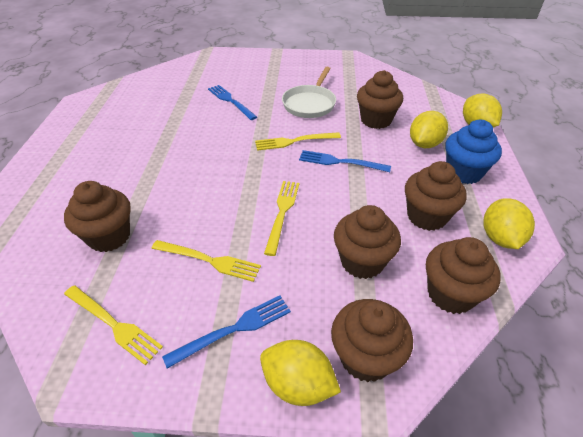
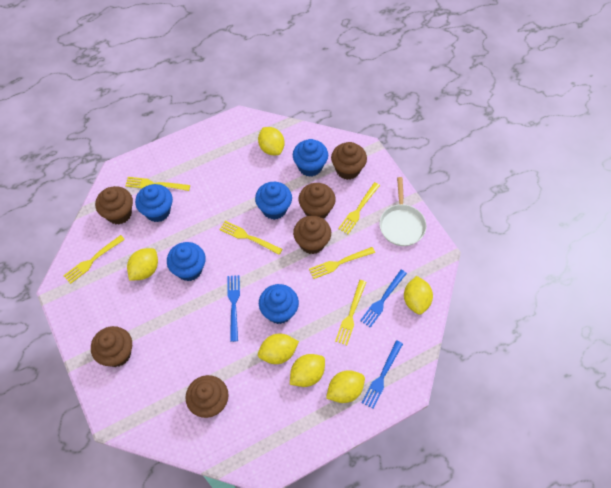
blue cupcake: [446,120,502,184] = 1 -> [135,184,173,222] [167,242,206,281] [255,182,292,220] [259,284,299,324] [293,139,328,177] = 5
yellow fork: [64,285,163,365] [151,240,261,282] [255,132,341,151] [264,181,299,256] = 4 -> [63,235,125,284] [125,177,190,191] [219,221,282,255] [309,247,375,279] [335,280,366,346] [338,182,380,234] = 6
yellow lemon: [260,340,341,406] [410,111,448,148] [463,94,502,128] [484,198,535,249] = 4 -> [127,248,158,281] [258,127,284,155] [258,334,299,364] [290,354,325,387] [326,370,365,403] [404,276,433,315] = 6

